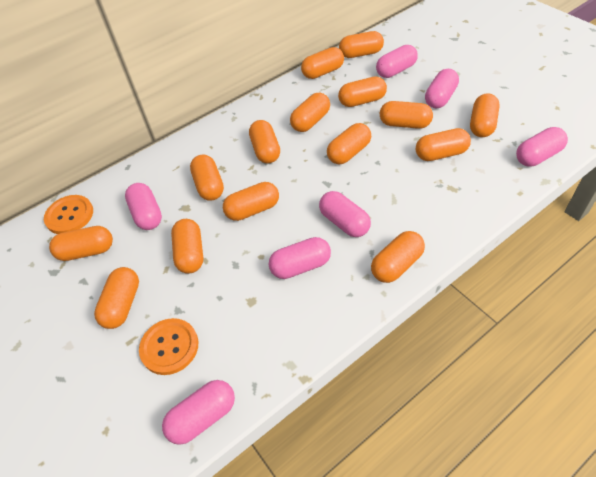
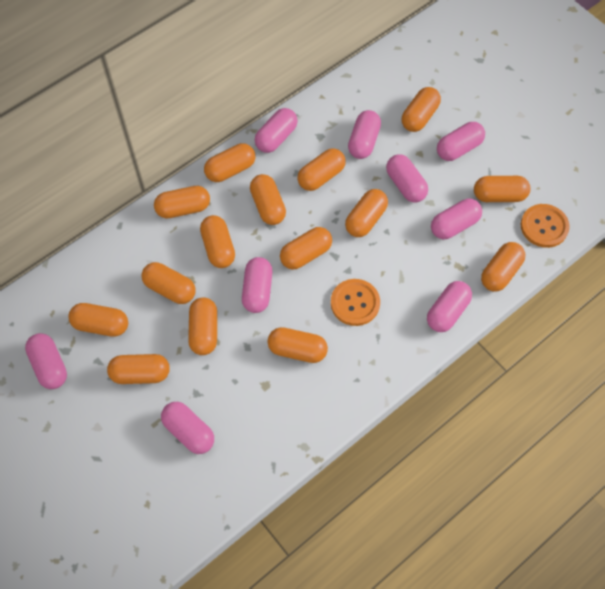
pink capsule: [125,183,162,230] [162,380,235,445] [269,237,331,279] [319,191,371,237] [376,45,418,78] [425,69,459,108] [516,127,568,167] = 7 -> [25,333,67,389] [161,402,214,454] [242,257,272,313] [255,108,298,153] [348,110,381,159] [386,154,428,203] [427,281,472,332] [431,199,482,239] [437,122,485,161] = 9

